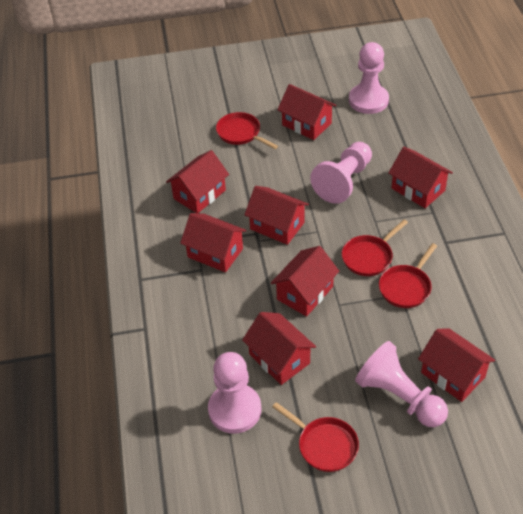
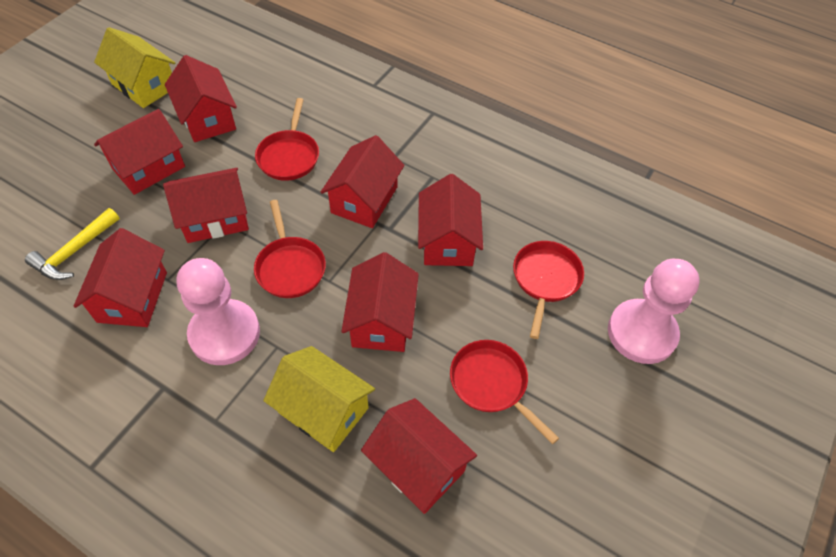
pink pawn: [208,352,261,434] [310,142,372,204] [349,42,389,114] [355,341,448,427] = 4 -> [177,258,260,365] [608,259,700,364] = 2
yellow hammer: none = 0 -> [25,208,120,280] = 1
yellow house: none = 0 -> [94,27,175,108] [263,346,375,452] = 2

